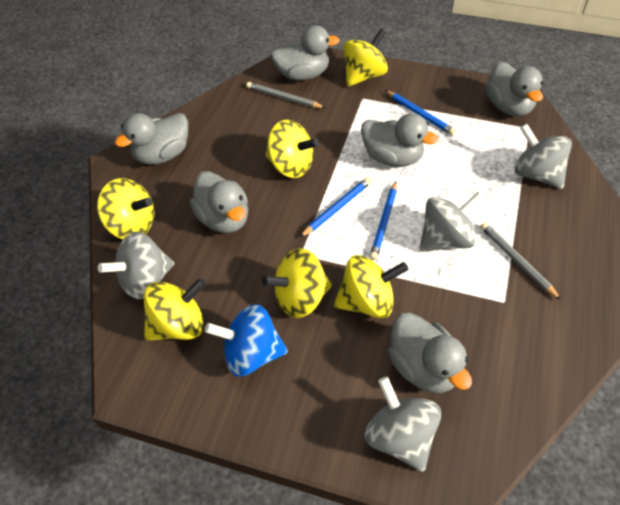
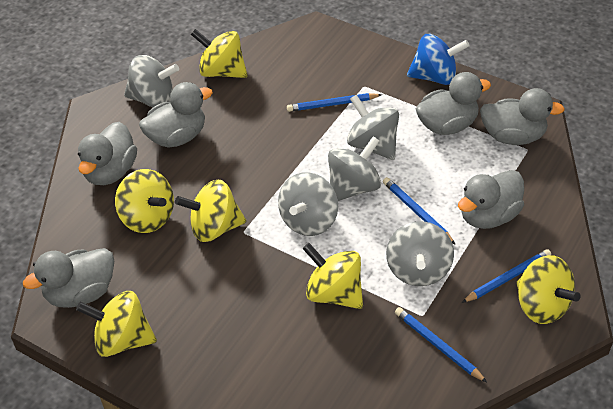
blue pencil: [300,177,371,237] [370,181,397,260] [385,90,456,135] = 3 -> [287,93,382,112] [383,177,456,245] [395,307,487,382] [462,249,551,303] = 4
grey pencil: [246,82,325,108] [480,222,561,300] = 2 -> none = 0
grey spinning top: [98,232,174,299] [365,377,441,472] [419,192,484,252] [515,124,572,189] = 4 -> [124,55,179,107] [278,172,338,236] [328,136,381,201] [347,95,399,160] [386,221,454,286] = 5

